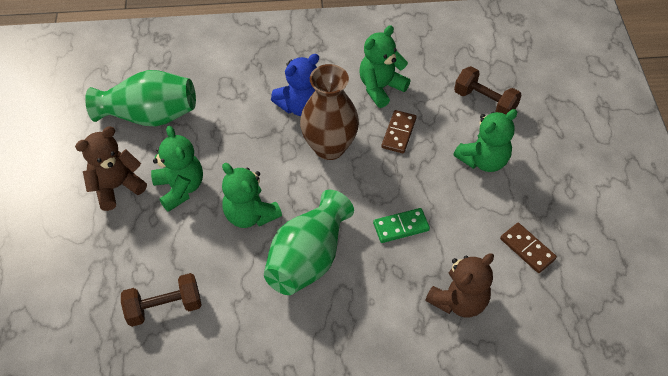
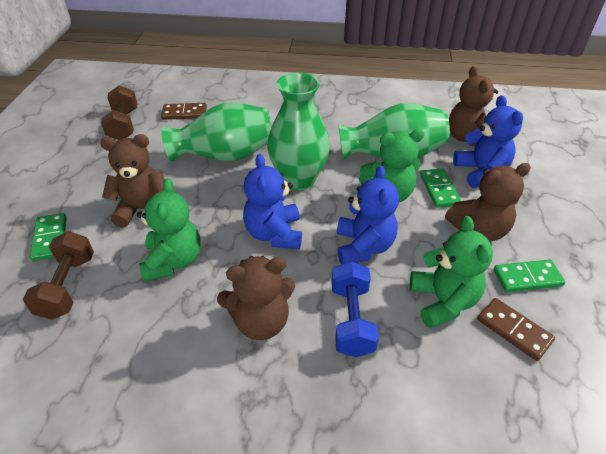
blue dumbbell: none = 0 -> [331,261,379,357] = 1
blue teddy bear: [271,54,319,116] = 1 -> [243,154,302,249] [337,165,399,265] [453,95,523,188] = 3
brown teddy bear: [75,126,147,211] [425,253,494,317] = 2 -> [100,134,165,228] [217,256,295,340] [445,163,531,241] [449,66,498,146] = 4
brown vase: [300,64,359,160] = 1 -> none = 0
green domino: [373,208,430,243] = 1 -> [30,213,67,261] [420,168,461,208] [494,259,565,292] = 3
green teddy bear: [151,126,203,212] [222,163,282,228] [359,25,410,108] [453,109,517,172] = 4 -> [137,178,201,282] [359,129,425,202] [410,216,493,329] = 3
green vase: [85,70,196,126] [264,190,354,295] = 2 -> [162,102,272,162] [267,72,330,191] [338,103,450,160] = 3

